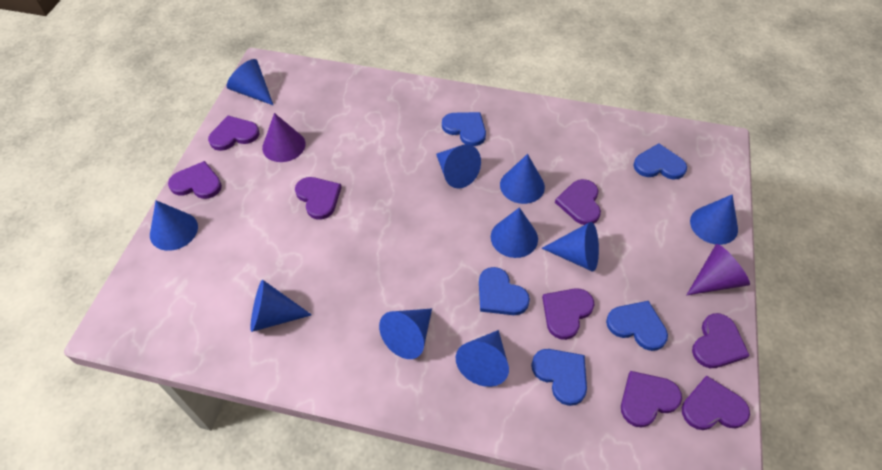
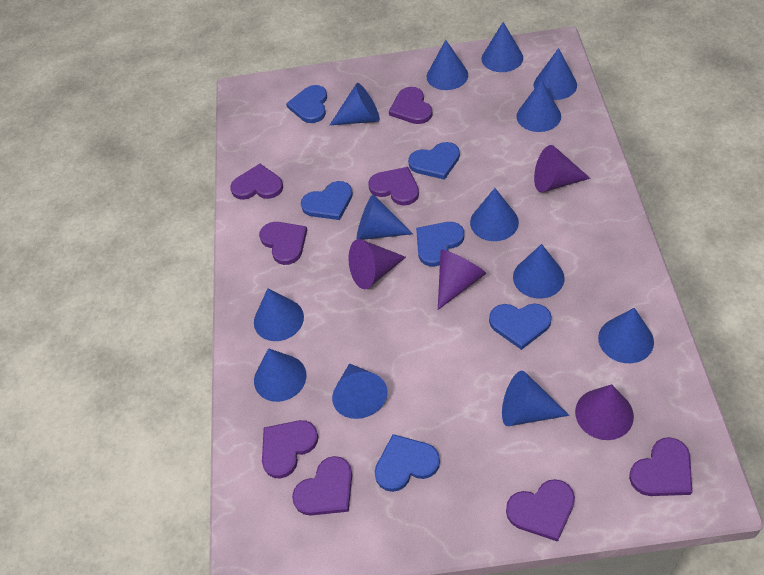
blue cone: [150,200,198,251] [227,59,273,105] [250,280,312,332] [379,309,432,359] [436,144,481,189] [456,330,509,387] [491,207,538,258] [500,154,545,204] [542,222,599,272] [690,194,738,245] = 10 -> [254,288,304,341] [254,348,306,402] [330,83,380,125] [332,363,388,419] [357,194,413,240] [427,40,468,90] [470,188,519,241] [482,22,523,72] [502,371,570,426] [513,244,565,299] [516,80,561,132] [534,48,577,100] [598,308,654,363] = 13
blue heart: [442,112,486,146] [479,267,530,315] [531,349,587,406] [606,301,668,351] [633,143,687,180] = 5 -> [286,85,327,123] [301,181,353,220] [374,434,440,492] [408,142,460,180] [416,222,464,267] [489,304,552,350] = 6
purple cone: [262,113,305,162] [687,244,750,295] = 2 -> [348,239,406,289] [438,249,486,310] [534,145,590,192] [575,384,634,440] = 4

